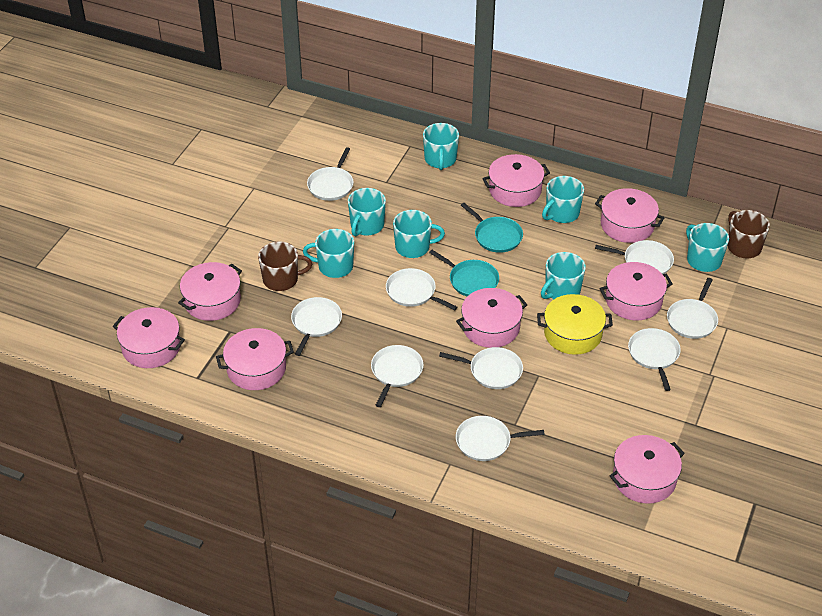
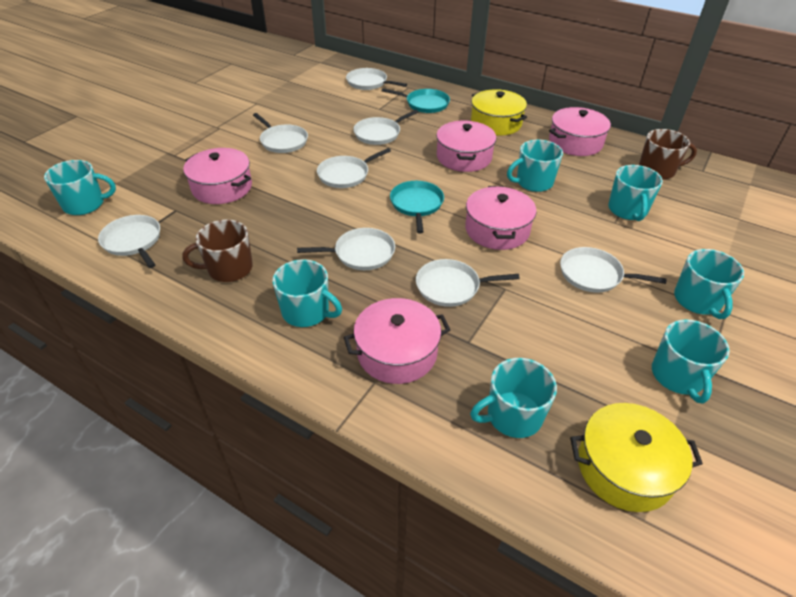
pink pot: [113,307,185,368] [178,262,242,321] [216,328,294,390] [456,288,527,348] [482,154,550,207] [595,188,664,243] [599,262,673,320] [610,435,685,504] = 8 -> [184,148,252,204] [344,298,450,384] [436,121,496,172] [465,186,537,250] [549,107,611,156] = 5
white pan: [291,297,342,356] [307,147,353,201] [371,345,424,407] [386,268,457,310] [439,347,523,389] [456,416,545,461] [595,240,674,274] [628,328,681,391] [667,278,718,339] = 9 -> [98,215,160,268] [253,113,308,153] [297,228,395,270] [317,148,391,188] [346,68,407,90] [353,110,418,145] [416,259,520,307] [560,247,667,293] = 8
yellow pot: [537,294,613,355] = 1 -> [471,89,527,136] [570,403,703,512] = 2

